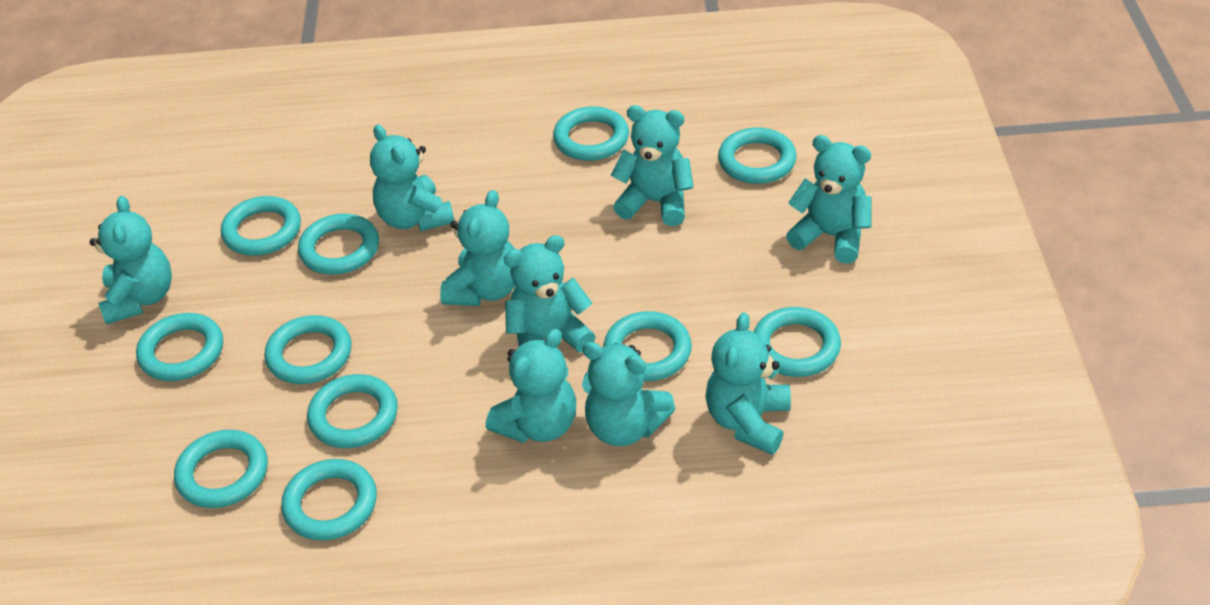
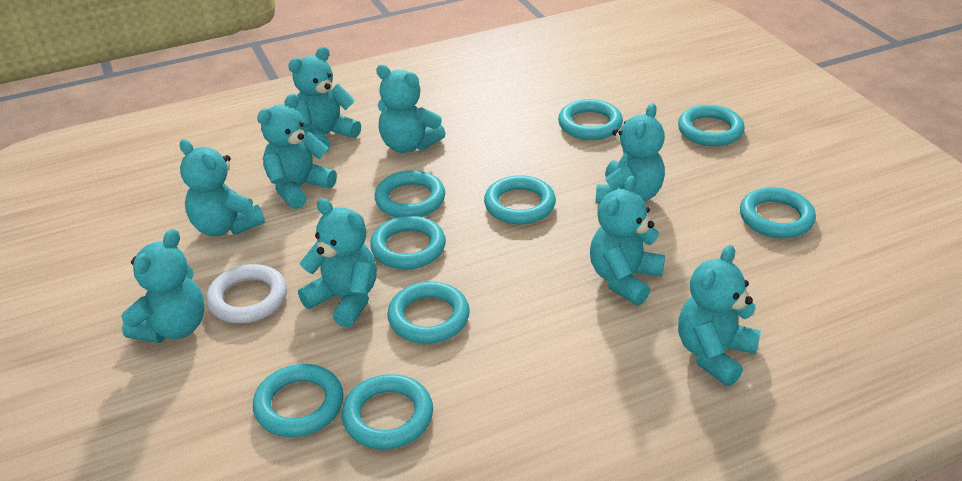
turquoise ring: [136,313,223,381] [174,430,268,508] [221,196,301,256] [264,315,352,384] [281,459,377,541] [298,214,379,275] [307,374,398,448] [553,106,629,161] [603,311,692,381] [718,127,797,184] [753,307,841,377] = 11 -> [253,364,343,437] [342,374,433,449] [370,216,446,269] [375,170,445,217] [387,282,470,344] [484,175,556,224] [558,99,623,140] [678,105,745,146] [740,187,816,238] = 9
white ring: none = 0 -> [206,264,287,323] = 1

